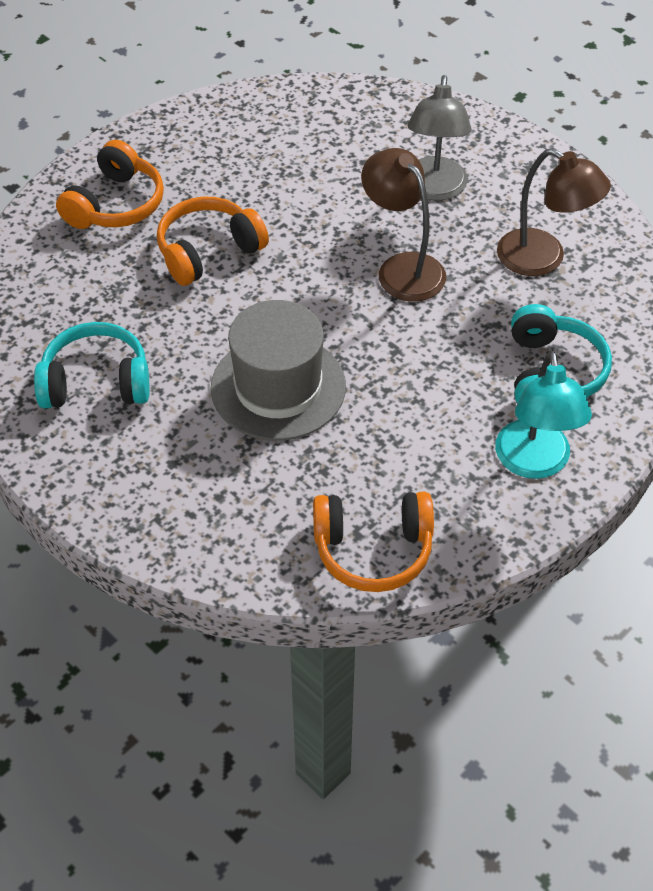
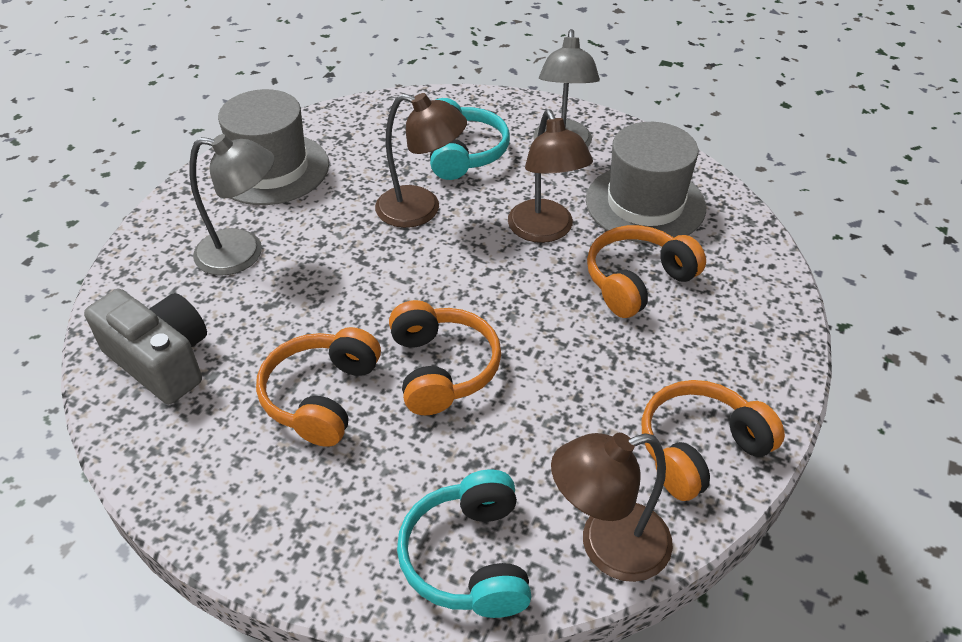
brown lamp: [361,148,446,301] [497,148,611,276] = 2 -> [375,93,467,228] [508,110,593,243] [551,433,673,582] = 3
grey camera: none = 0 -> [84,289,207,404] = 1
grey hat: [211,300,346,441] = 1 -> [218,89,329,205] [586,122,706,244] = 2
grey lamp: [408,75,472,201] = 1 -> [190,134,275,276] [533,29,600,148] = 2
orange headphones: [56,140,164,229] [157,196,269,286] [313,492,434,592] = 3 -> [256,327,381,447] [389,300,501,415] [587,225,706,318] [641,380,785,501] = 4
turquoise lamp: [495,350,592,479] = 1 -> none = 0

